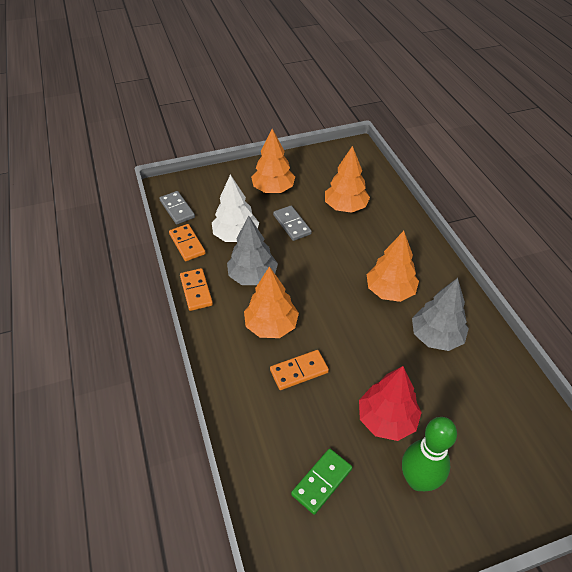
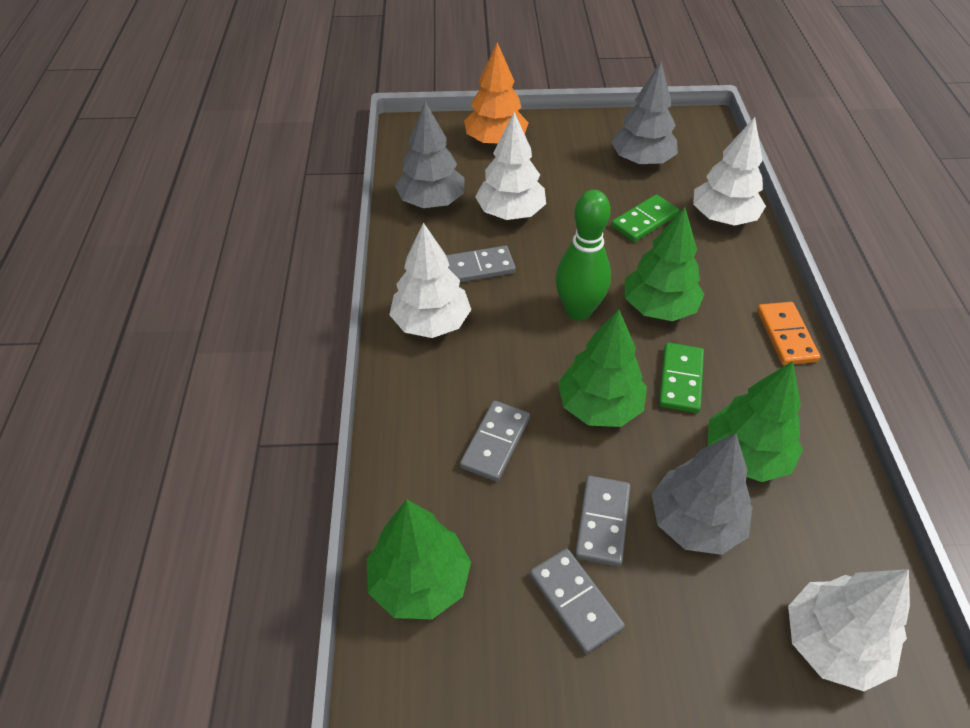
green domino: [291,449,352,515] = 1 -> [611,194,679,242] [659,343,704,413] = 2
green tree: none = 0 -> [367,499,471,619] [558,309,647,427] [625,207,705,321] [707,361,803,482] = 4
grey domino: [159,191,195,224] [273,206,312,241] = 2 -> [446,246,516,283] [460,401,530,482] [530,548,625,654] [575,476,630,567] = 4
grey tree: [227,216,278,285] [412,278,469,351] = 2 -> [395,102,465,208] [611,62,678,165] [652,433,752,555] = 3
orange domino: [169,224,205,261] [180,268,213,311] [270,350,329,390] = 3 -> [757,302,820,365] = 1
orange tree: [244,266,299,338] [251,129,295,193] [325,146,370,213] [367,231,419,302] = 4 -> [464,42,528,146] = 1
red tree: [359,366,422,441] = 1 -> none = 0
white tree: [212,174,259,242] = 1 -> [389,222,471,338] [475,112,546,220] [693,117,766,226] [788,569,910,691] = 4

